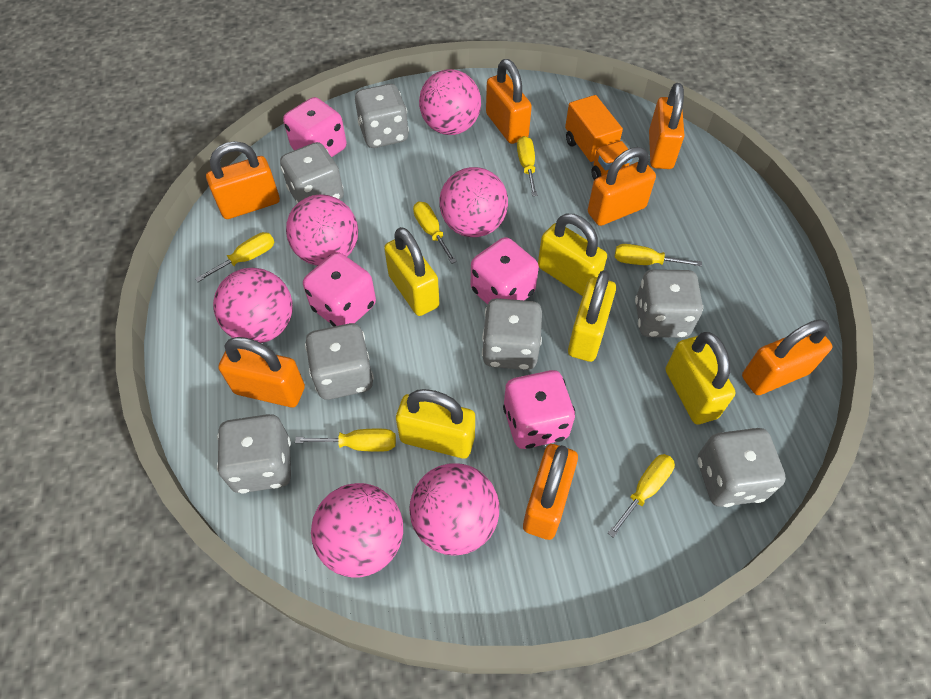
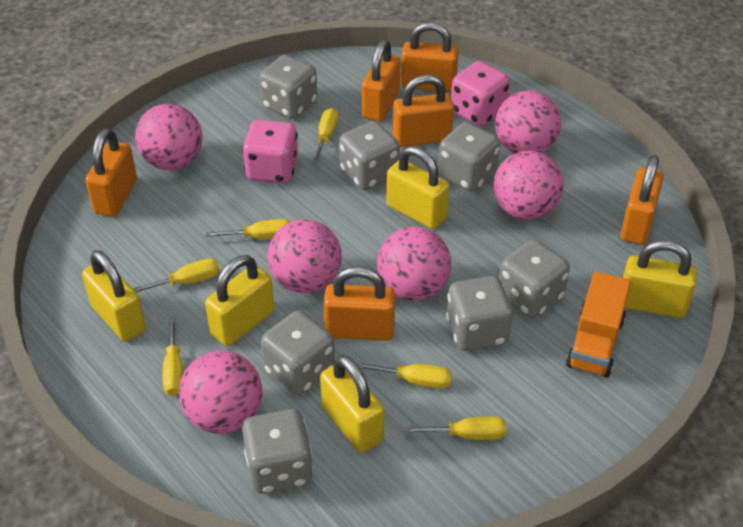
orange padlock: [206,141,280,219] [218,337,305,407] [486,59,532,144] [523,444,578,540] [588,147,656,226] [649,83,684,169] [742,319,832,395] = 7 -> [85,128,137,216] [324,266,395,341] [362,39,400,122] [393,74,454,147] [401,22,459,92] [621,155,664,245] = 6
pink dice: [283,97,346,157] [303,252,376,327] [471,237,539,305] [503,370,575,449] = 4 -> [242,120,298,183] [451,61,510,126] = 2

